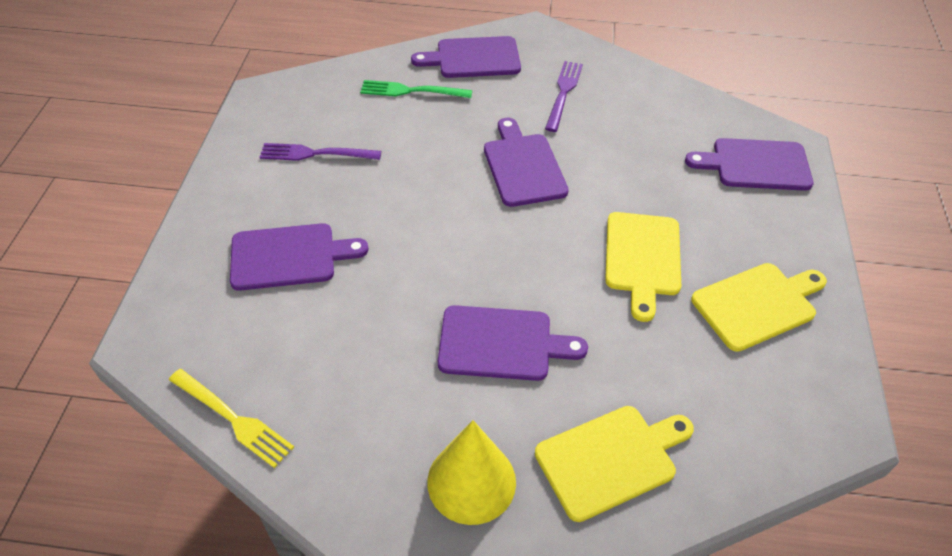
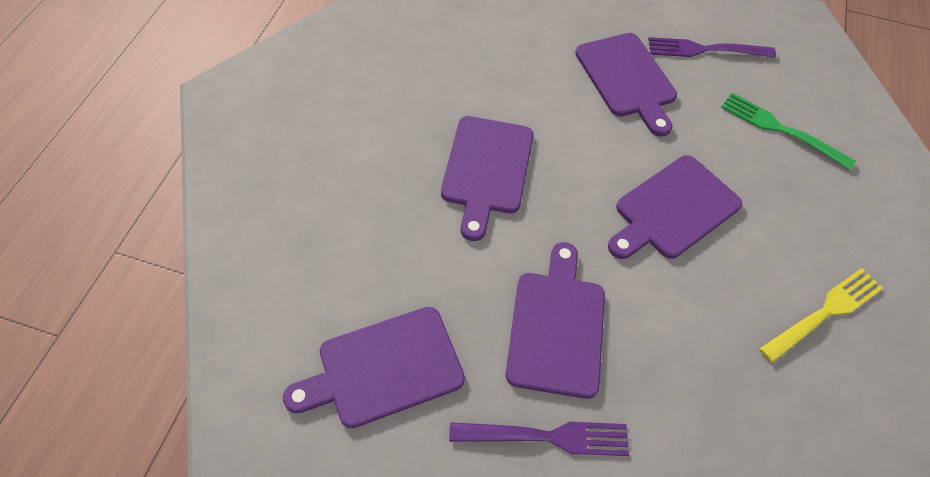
yellow cone: [427,420,516,525] = 1 -> none = 0
yellow cutting board: [535,406,694,522] [605,212,681,322] [691,263,827,352] = 3 -> none = 0

